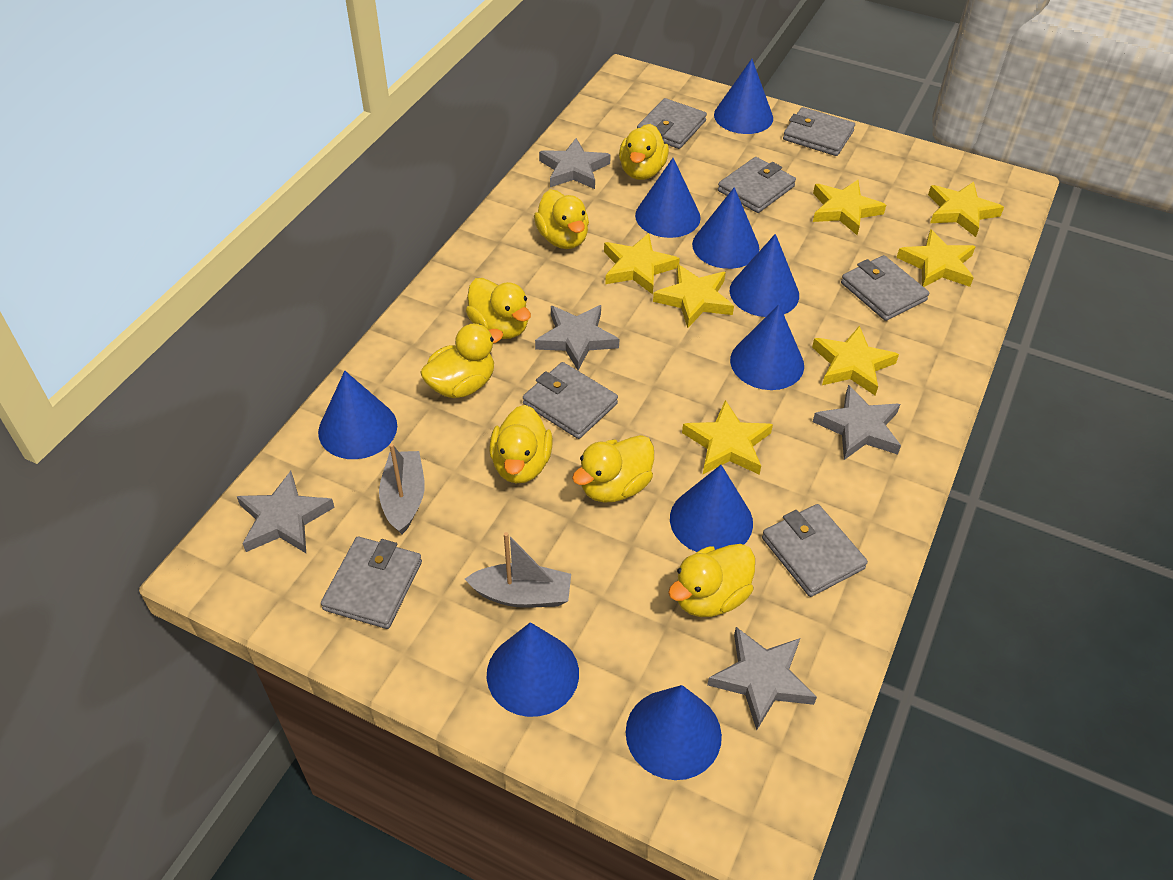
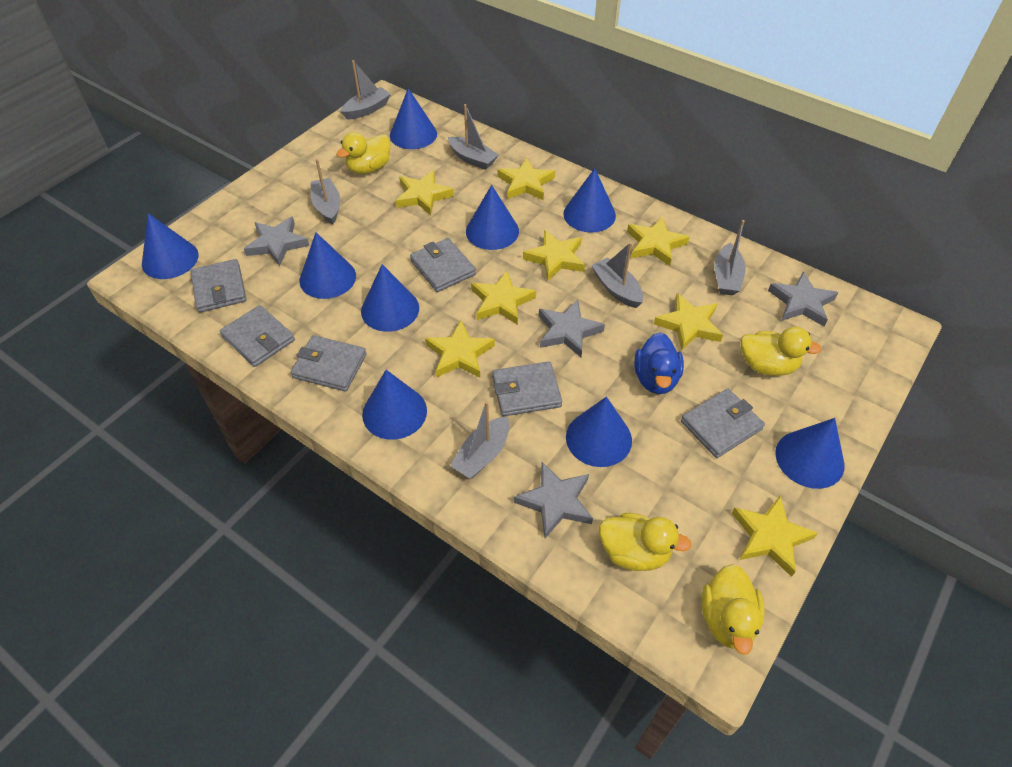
blue duck: none = 0 -> [634,332,684,394] = 1
grey boat: [379,443,425,534] [465,532,571,608] = 2 -> [311,159,340,224] [340,60,391,119] [448,104,499,170] [450,401,509,479] [591,242,643,308] [714,220,746,296] = 6
grey star: [237,471,335,553] [535,305,619,370] [539,138,611,189] [707,627,817,730] [813,385,901,460] = 5 -> [244,216,309,266] [514,462,593,538] [539,300,605,357] [768,271,838,326] = 4
grey wallet: [321,537,422,629] [523,362,618,439] [637,98,707,149] [718,157,796,213] [762,504,868,597] [783,107,855,156] [841,255,929,321] = 7 -> [191,259,246,313] [220,305,295,367] [290,335,367,391] [410,238,476,292] [492,361,562,416] [681,389,765,458] = 6
yellow duck: [420,324,503,398] [466,278,531,339] [489,405,553,484] [534,189,589,249] [572,435,654,503] [619,124,669,180] [668,544,755,617] = 7 -> [336,132,390,174] [599,513,692,571] [701,564,765,655] [740,327,822,376] = 4
yellow star: [604,233,680,294] [653,264,734,328] [682,400,773,474] [812,325,899,396] [813,180,886,235] [897,229,976,287] [928,182,1004,237] = 7 -> [396,170,454,215] [425,320,495,378] [471,271,536,325] [498,158,555,200] [523,230,585,281] [627,216,690,266] [654,293,723,351] [732,496,818,577] = 8

